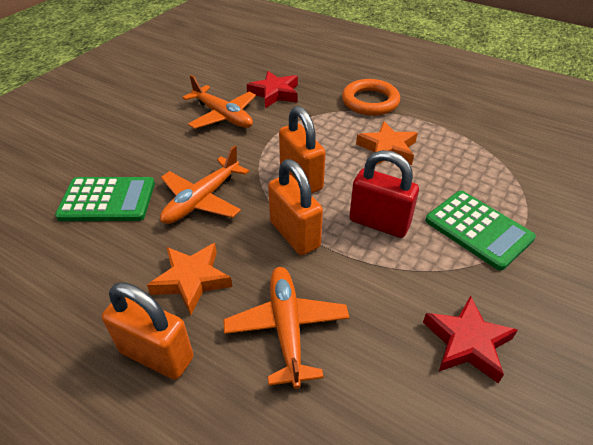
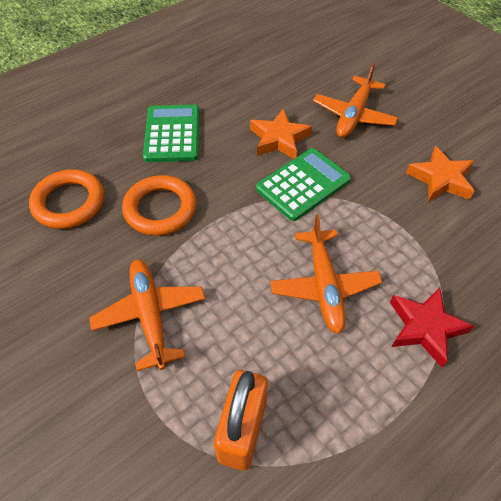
orange padlock: [102,282,194,380] [268,159,323,255] [279,106,326,193] = 3 -> [214,370,268,470] = 1
orange ring: [342,79,400,116] = 1 -> [29,169,104,229] [122,175,197,236] = 2
red padlock: [349,150,419,238] = 1 -> none = 0
red star: [247,71,298,108] [423,295,518,383] = 2 -> [390,287,474,367] = 1

